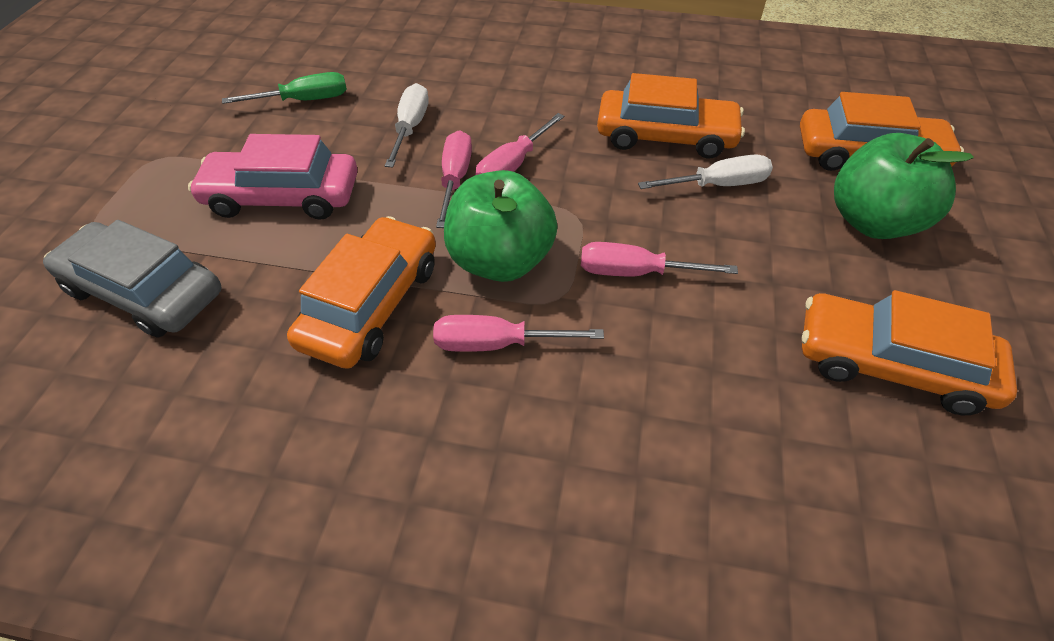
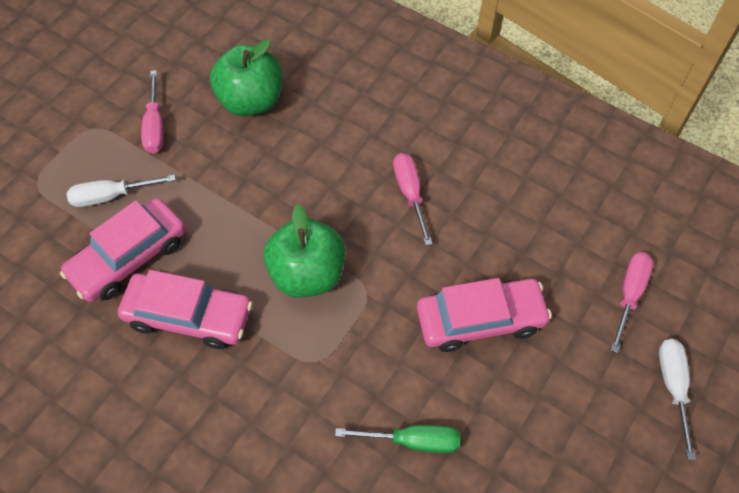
grey car: [43,220,222,338] = 1 -> none = 0
orange car: [287,216,436,369] [597,73,745,159] [800,92,964,171] [801,290,1017,415] = 4 -> none = 0
pink car: [188,134,357,220] = 1 -> [60,198,186,302] [118,270,253,349] [417,278,552,352] = 3
pink screwdriver: [433,315,604,352] [436,131,472,228] [475,113,564,175] [581,242,738,276] = 4 -> [141,70,164,153] [393,153,432,246] [611,252,653,353] = 3

